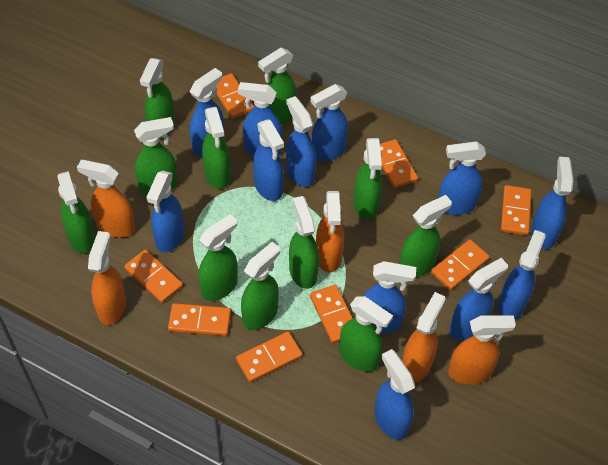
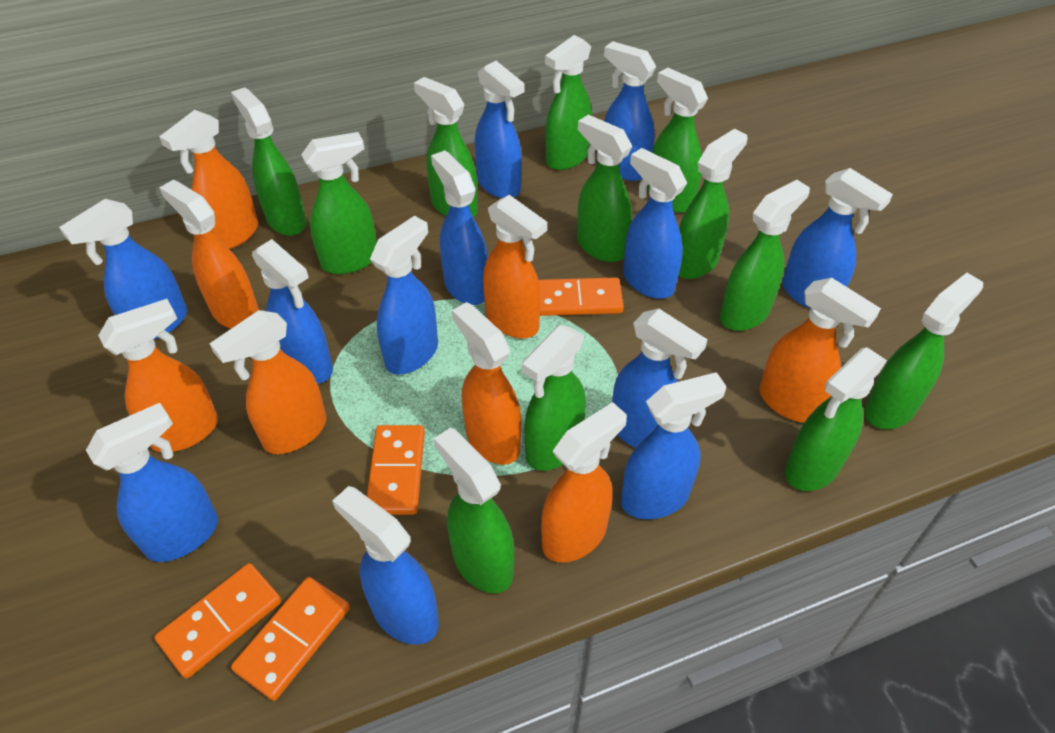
green spray bottle: [57,171,95,254] [134,117,178,196] [140,58,175,139] [198,214,238,301] [202,107,231,189] [241,242,280,330] [258,48,297,125] [289,196,319,289] [339,296,393,372] [353,138,382,219] [399,195,452,277] = 11 -> [231,87,307,236] [301,132,377,274] [414,77,478,217] [434,428,514,594] [522,325,586,471] [545,35,592,170] [577,115,632,262] [648,68,708,213] [678,129,747,279] [720,180,810,331] [785,347,887,491] [864,273,983,429] = 12
orange domino: [124,250,183,303] [168,303,231,336] [216,73,254,118] [236,332,302,382] [310,285,353,343] [380,139,418,188] [431,239,490,290] [501,185,531,236] = 8 -> [154,563,281,679] [231,577,350,701] [367,425,425,515] [539,277,624,316] = 4
orange spray bottle: [77,160,135,238] [88,231,126,325] [316,191,344,272] [402,292,446,383] [448,315,516,385] = 5 -> [98,299,218,452] [159,110,258,249] [159,180,259,329] [210,310,327,454] [452,302,521,465] [483,195,547,339] [541,402,627,563] [759,278,881,423] = 8

